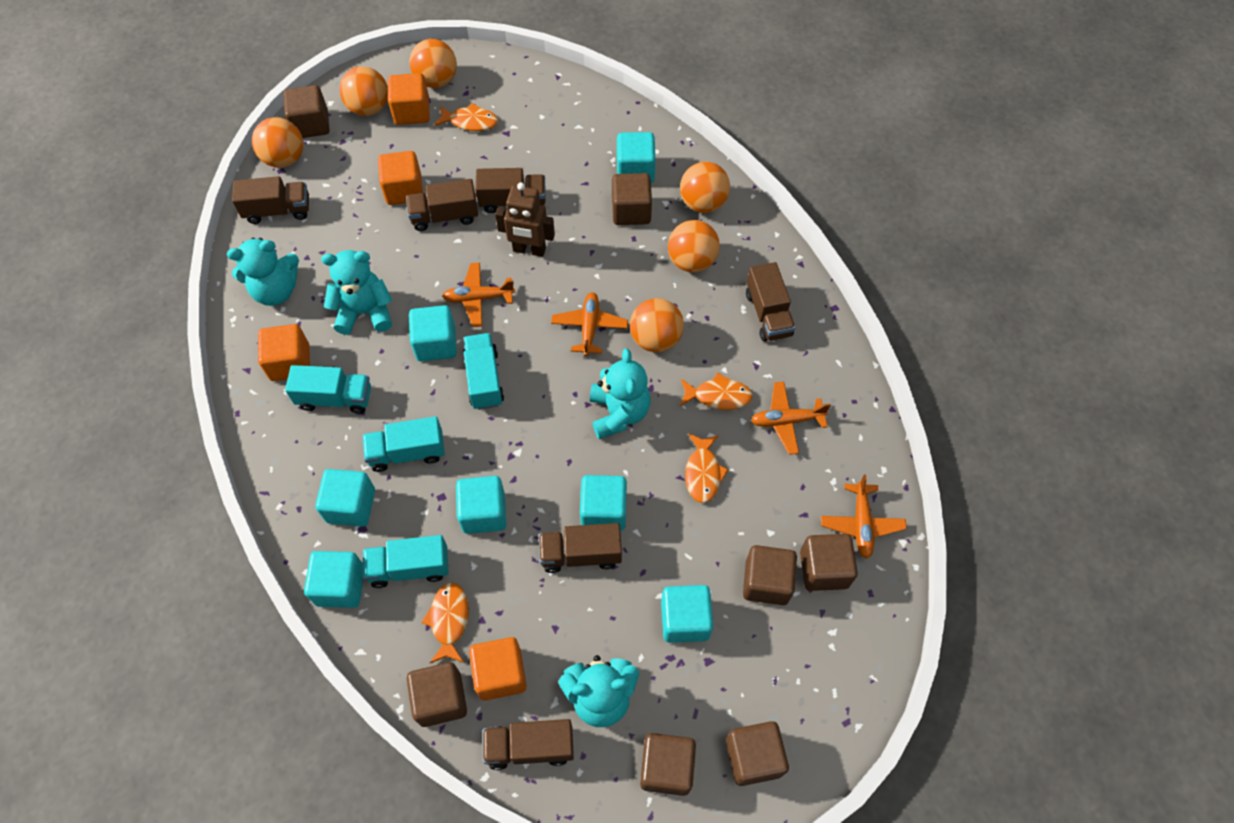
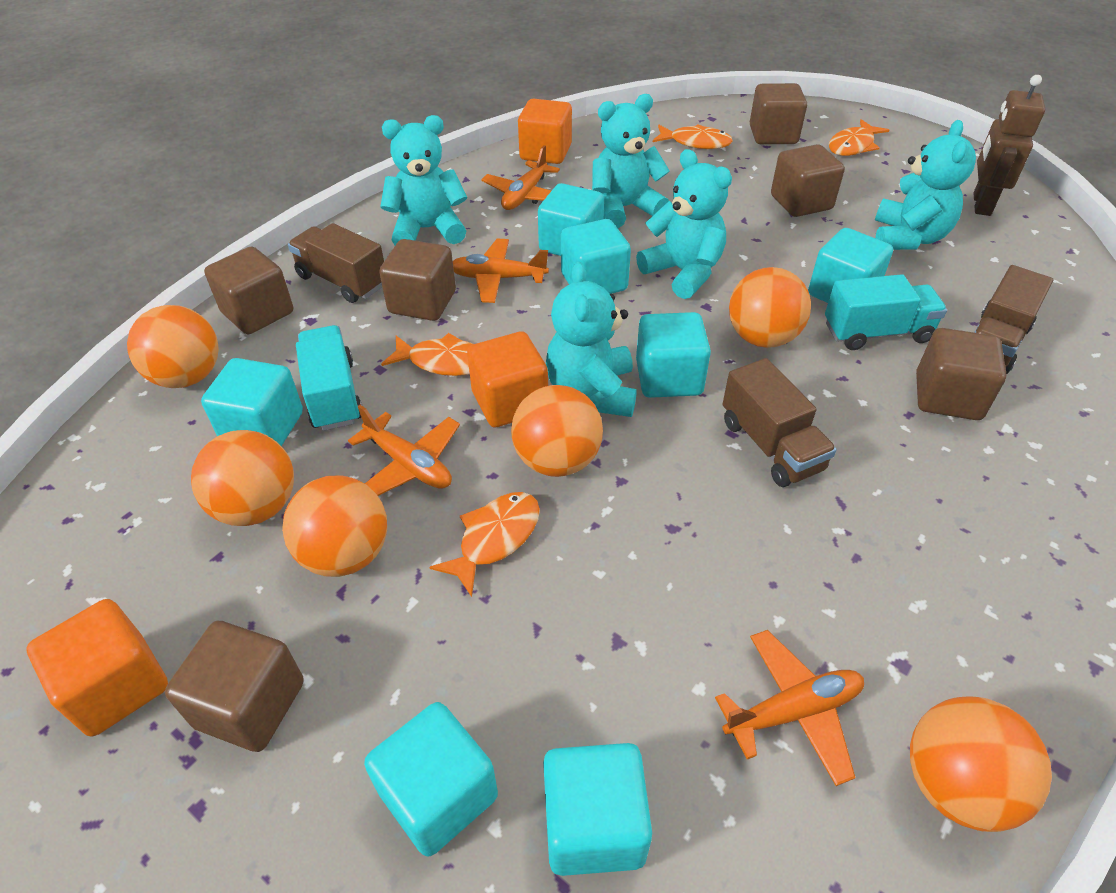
brown cube: [283,85,330,138] [407,662,467,727] [612,173,652,225] [640,733,696,796] [726,721,789,786] [743,545,797,605] [800,534,858,591] = 7 -> [165,621,304,752] [204,246,293,334] [379,239,456,321] [750,83,807,144] [771,144,845,217] [916,328,1007,420] = 6
brown truck: [232,176,309,224] [406,179,478,231] [475,168,546,213] [483,719,574,770] [539,523,622,573] [746,262,795,342] = 6 -> [288,223,384,303] [723,358,837,487] [974,265,1053,374] = 3
orange cube: [258,324,310,381] [378,151,423,205] [388,73,430,125] [469,637,527,701] = 4 -> [26,599,168,737] [467,331,548,427] [518,99,572,164] = 3
turquoise teddy bear: [227,238,299,306] [321,250,392,335] [559,655,639,727] [590,348,650,439] = 4 -> [380,115,467,245] [546,262,637,417] [592,94,670,228] [636,149,732,299] [875,120,976,250] = 5
turquoise truck: [285,365,371,414] [362,416,445,472] [363,535,449,588] [463,333,504,410] = 4 -> [296,325,362,431] [825,274,947,350] = 2

